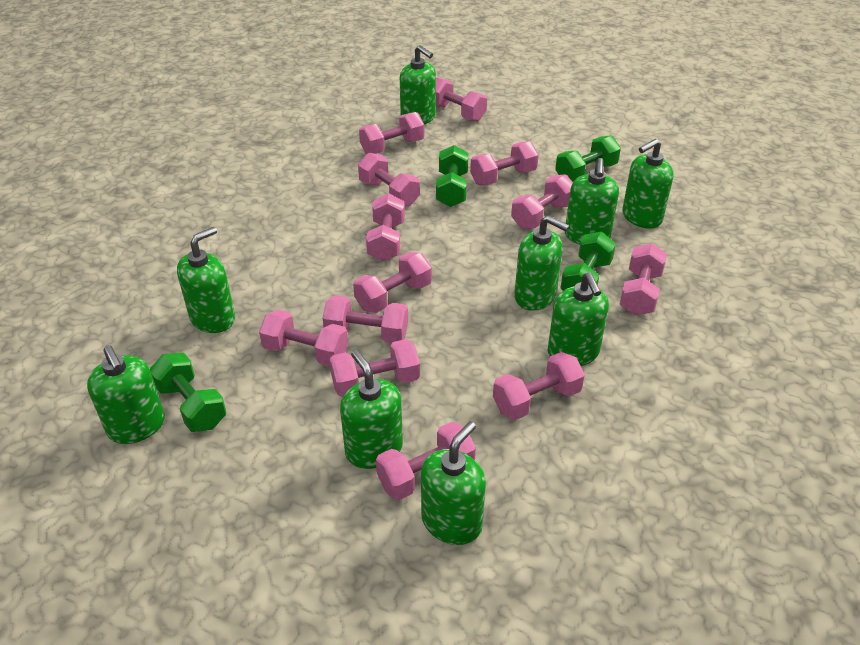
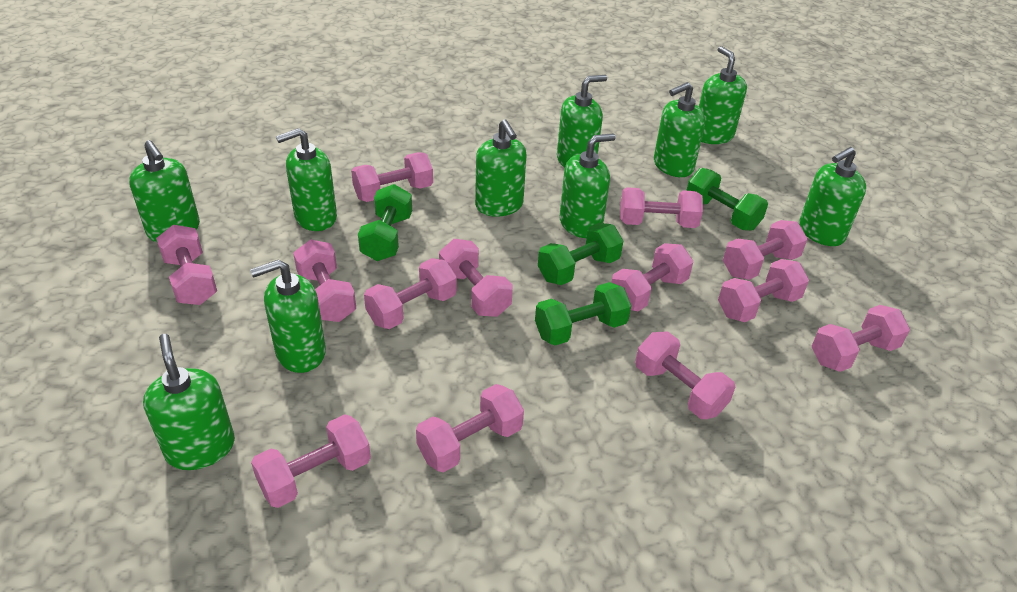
green soap dispenser: [87,345,165,444] [177,227,235,333] [340,350,403,469] [400,45,436,124] [421,421,486,545] [514,215,569,311] [548,272,609,366] [565,158,619,244] [622,139,674,229] = 9 -> [129,140,200,242] [143,334,235,470] [250,259,326,373] [276,128,337,231] [475,119,526,217] [557,75,607,168] [560,133,616,238] [654,82,705,177] [699,46,747,144] [799,147,866,246] = 10

